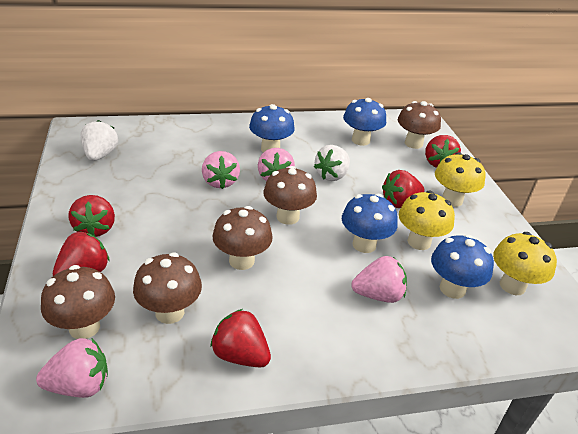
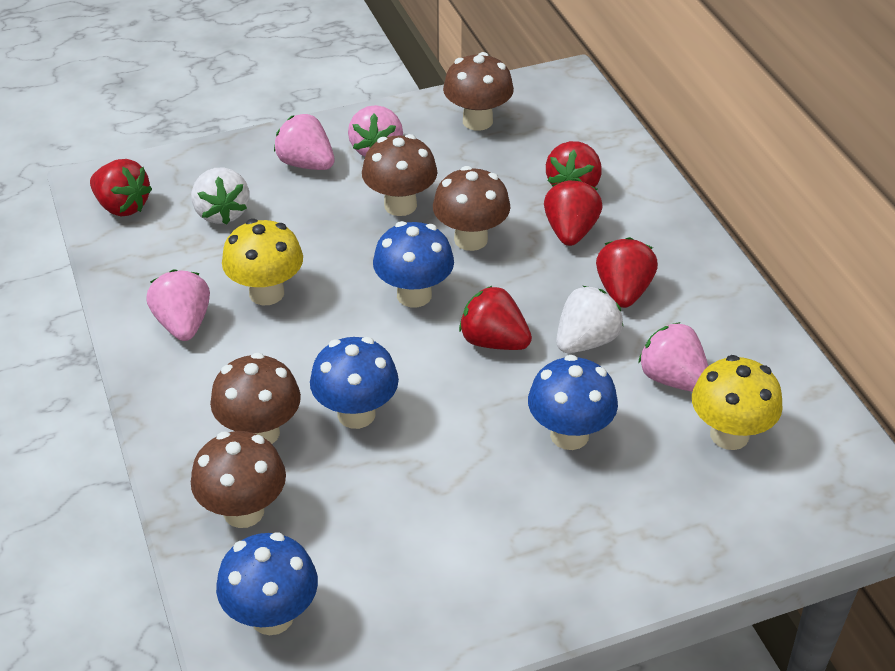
yellow mushroom: [399,191,455,250] [435,152,486,207] [493,232,557,295] = 3 -> [222,219,303,305] [692,355,783,450] = 2

